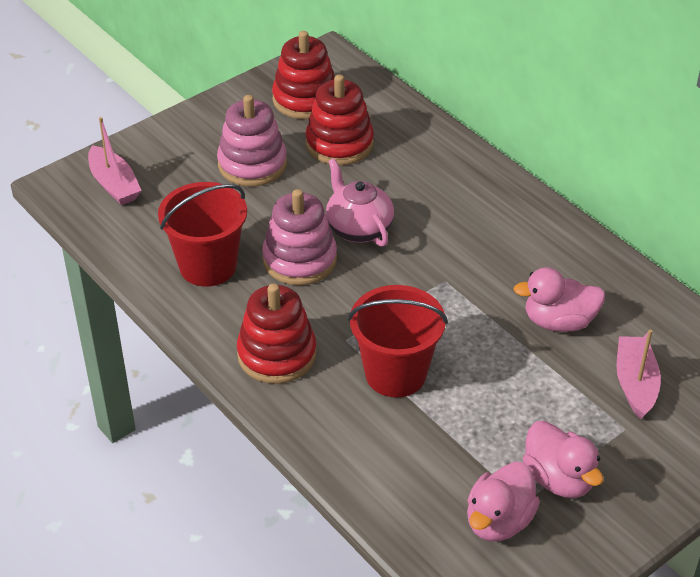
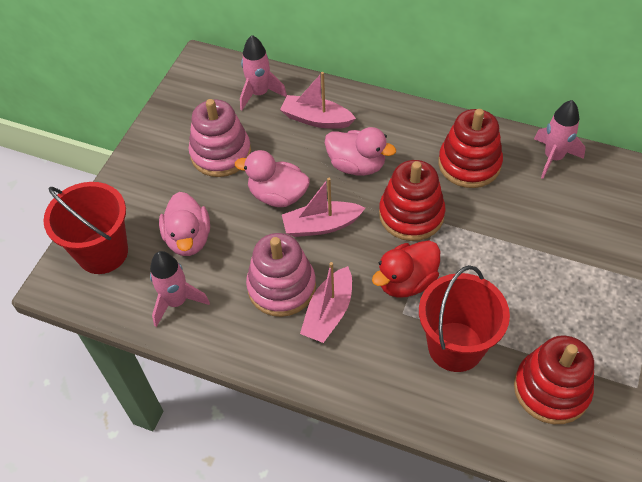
pink boat: [88,117,142,205] [617,330,661,419] = 2 -> [280,72,356,129] [282,178,365,237] [300,262,352,343] = 3
pink rocket: none = 0 -> [150,251,210,327] [240,35,287,110] [534,100,586,179] = 3
pink teapot: [326,158,394,247] = 1 -> none = 0
red duck: none = 0 -> [372,241,440,298] = 1

